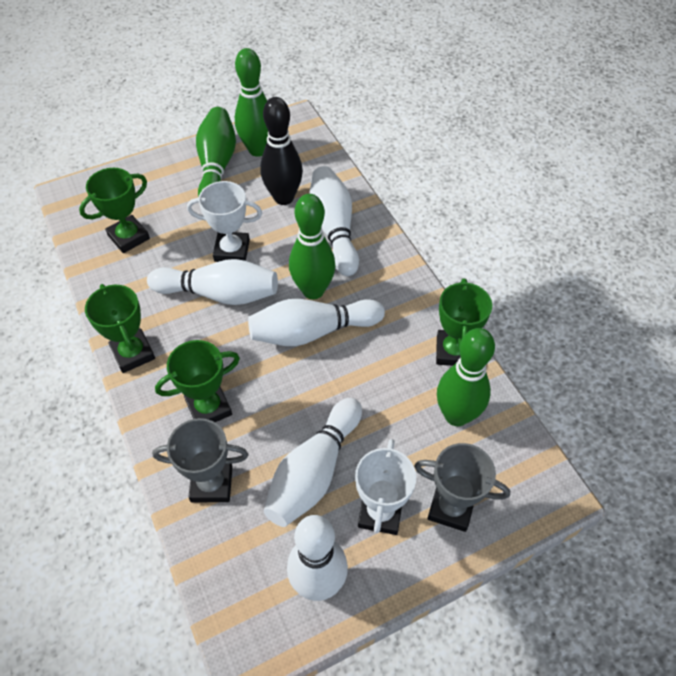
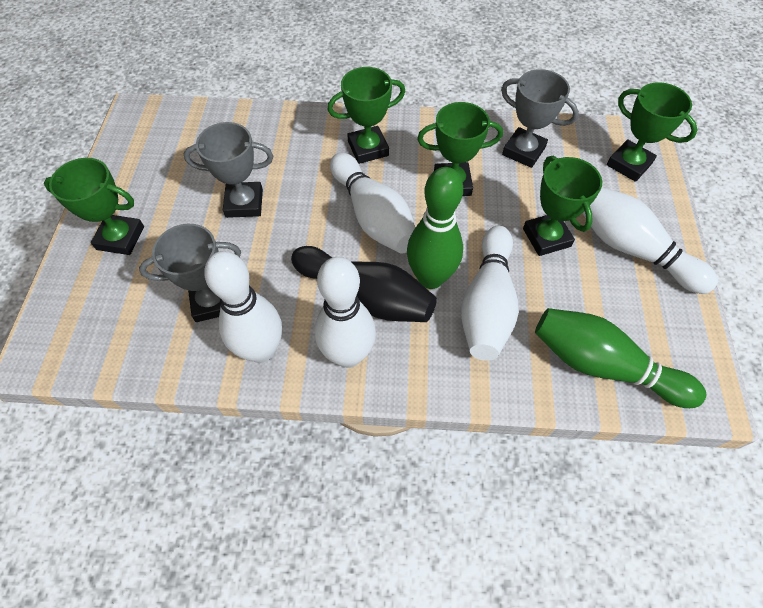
green bowling pin: [196,107,236,197] [235,48,268,157] [289,194,336,299] [437,328,495,426] = 4 -> [407,167,463,289] [535,308,706,408] = 2
green trophy: [79,168,150,253] [85,284,155,373] [155,340,240,422] [436,279,492,366] = 4 -> [44,158,144,255] [328,67,405,164] [417,102,503,196] [523,156,602,256] [607,82,698,182] = 5
grey trophy: [152,418,249,502] [414,443,510,532] = 2 -> [139,224,241,322] [184,122,273,218] [501,69,579,168] = 3
white trophy: [187,181,262,262] [355,439,416,535] = 2 -> none = 0

